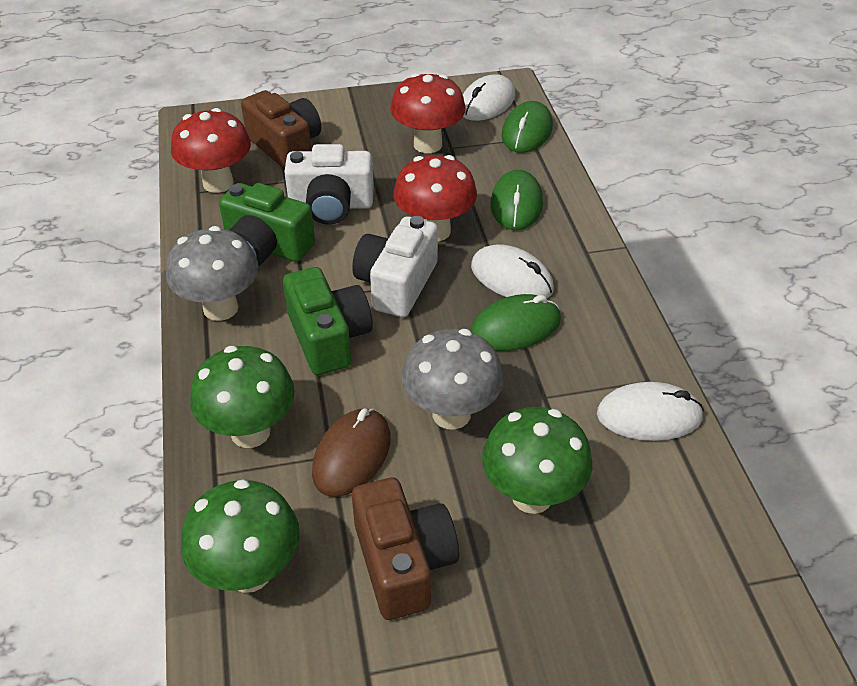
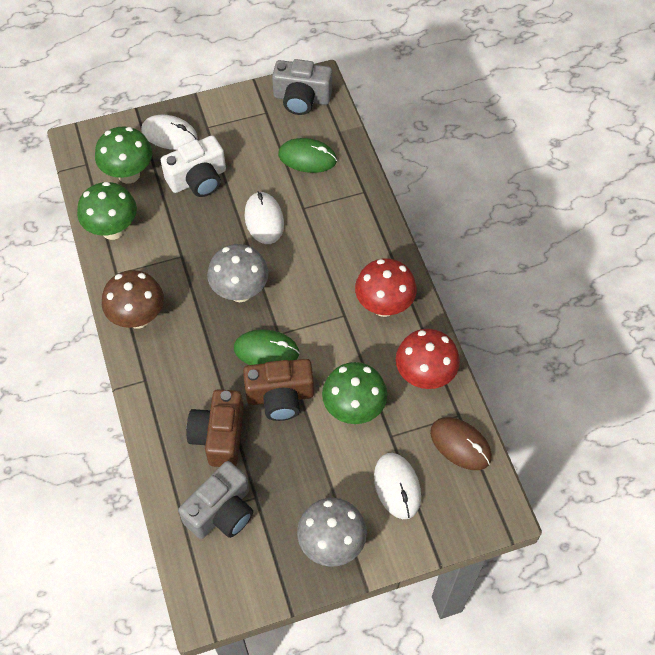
brown mushroom: none = 0 -> [102,270,164,329] = 1
green camera: [219,183,315,266] [283,267,373,375] = 2 -> none = 0
green mouse: [471,294,561,351] [490,170,543,230] [501,101,553,153] = 3 -> [234,329,299,365] [278,138,337,173] = 2
grey camera: none = 0 -> [178,461,253,539] [272,59,332,115] = 2
red mushroom: [171,108,251,193] [390,73,466,153] [393,155,477,241] = 3 -> [355,258,417,317] [396,329,460,389] = 2
white camera: [284,144,374,225] [352,216,438,317] = 2 -> [161,135,226,197] = 1

